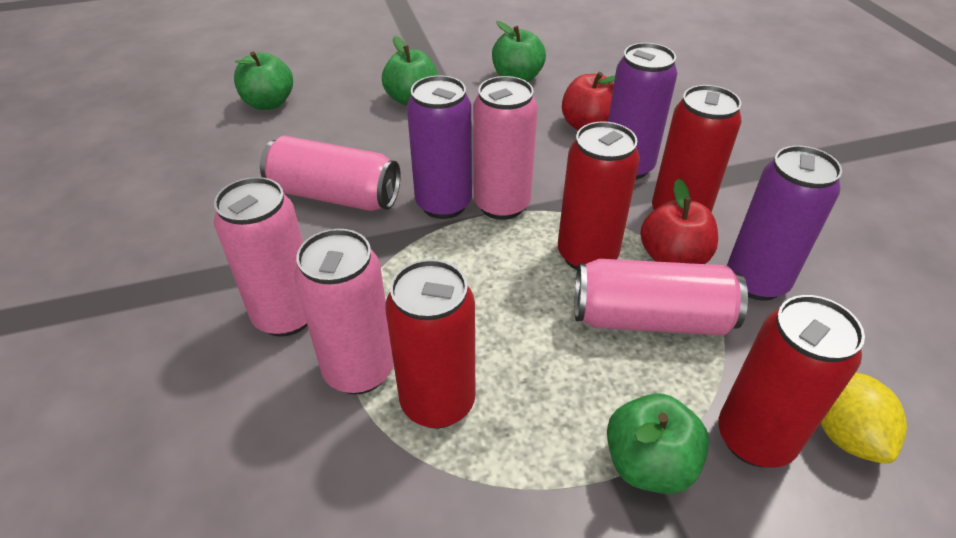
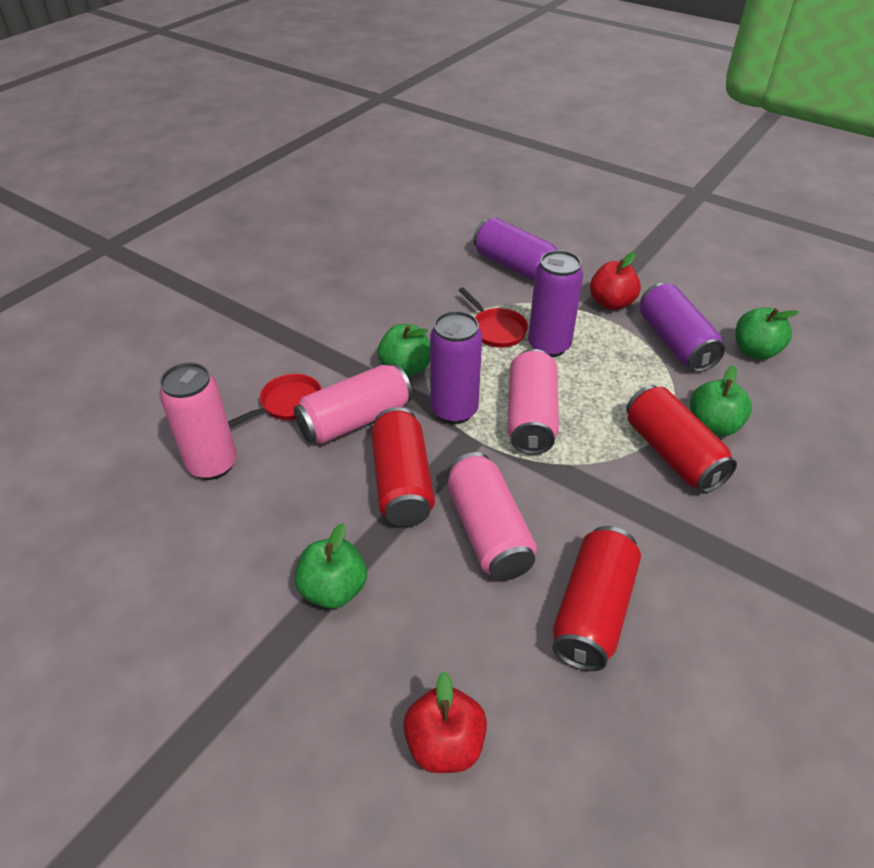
pink can: [214,177,308,337] [260,136,401,211] [294,229,394,394] [473,76,538,220] [575,259,748,335] = 5 -> [159,363,237,480] [294,364,412,444] [447,452,537,581] [507,349,559,455] = 4
purple can: [407,75,472,219] [608,43,678,180] [727,146,842,301] = 3 -> [430,311,482,424] [473,218,558,281] [528,250,583,357] [640,283,725,372] = 4
red can: [385,259,475,428] [558,122,640,270] [652,85,741,213] [718,295,865,468] = 4 -> [371,407,435,527] [552,526,641,671] [626,385,737,493] = 3
red pan: none = 0 -> [228,374,322,428] [458,287,528,348] = 2
yellow lemon: [821,373,907,464] = 1 -> none = 0

